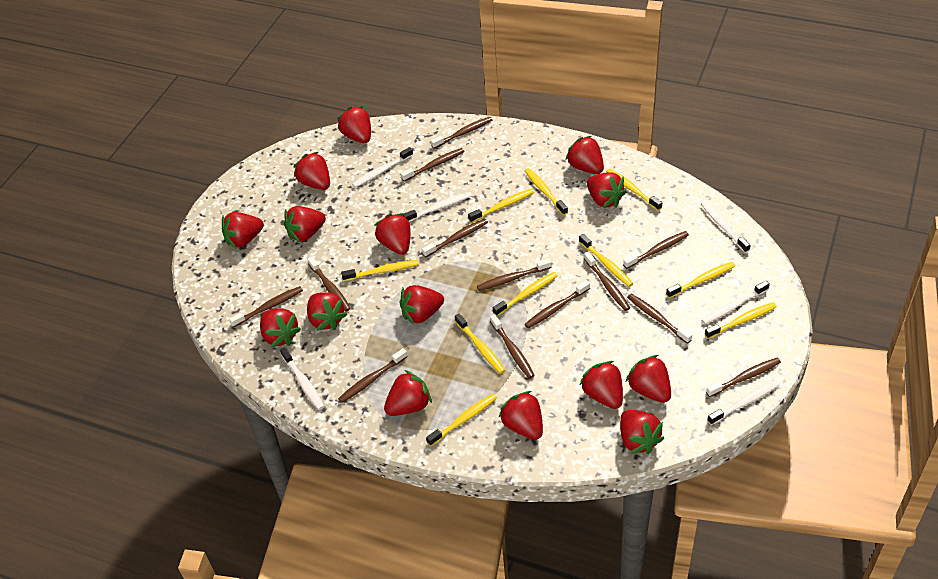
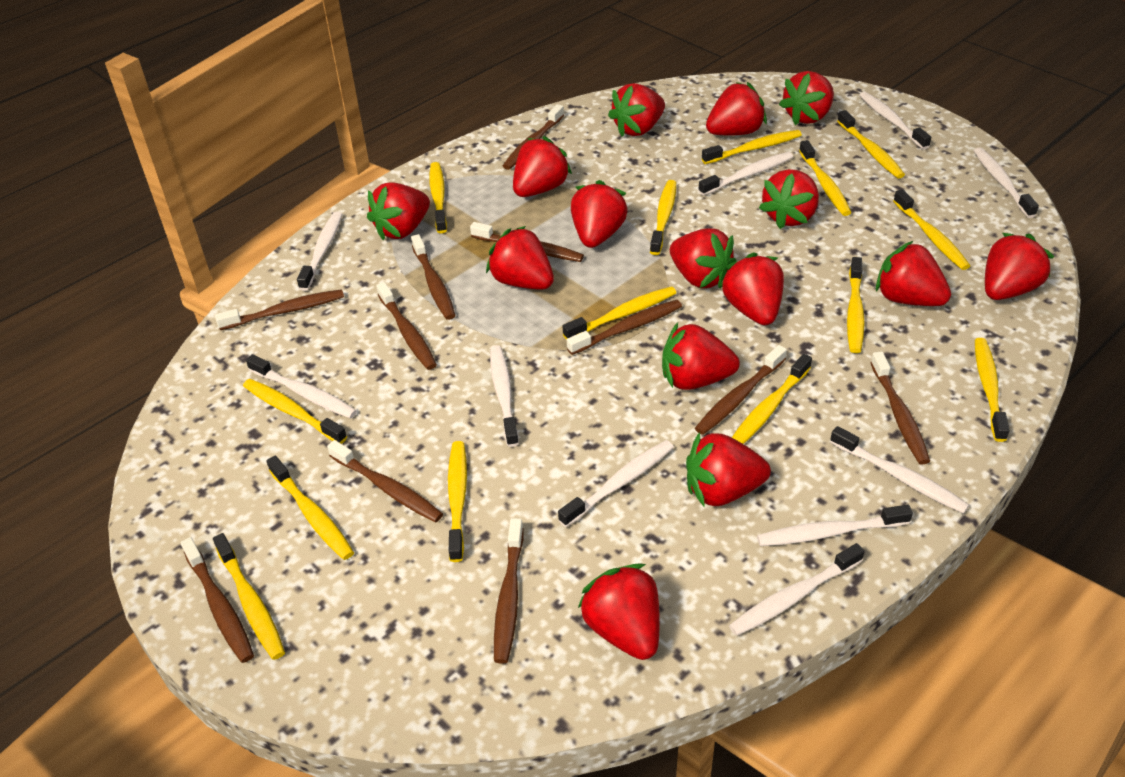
brown toothbrush: [229,286,303,327] [308,257,351,312] [338,348,408,403] [401,148,465,182] [422,219,488,257] [431,117,492,149] [477,259,552,291] [490,314,534,378] [525,280,590,328] [584,252,630,311] [623,231,689,269] [627,294,692,344] [706,358,781,397] = 13 -> [180,537,254,663] [215,289,344,330] [327,440,443,522] [376,282,437,370] [411,234,455,320] [470,222,584,262] [494,518,524,664] [503,104,564,170] [567,300,682,355] [695,345,787,435] [870,351,930,465] = 11
white toothbrush: [280,347,325,410] [352,147,413,188] [403,192,472,222] [701,201,751,253] [701,281,770,325] [707,380,780,425] = 6 -> [246,354,357,419] [297,212,343,291] [490,345,519,447] [558,440,674,527] [698,152,793,196] [729,543,865,636] [757,505,913,546] [830,426,969,514] [859,92,931,149] [974,147,1039,218] = 10
yellow toothbrush: [341,260,419,281] [426,393,497,446] [455,313,505,374] [468,189,534,223] [493,272,558,316] [525,168,568,215] [579,234,634,287] [606,169,662,211] [666,262,735,298] [705,302,777,339] = 10 -> [213,533,285,660] [243,379,347,444] [266,456,354,560] [429,162,447,233] [448,441,467,562] [563,286,676,340] [650,180,676,255] [702,130,802,164] [732,354,812,444] [799,140,852,216] [837,110,905,178] [847,257,865,353] [893,189,970,270] [975,338,1010,442] = 14

